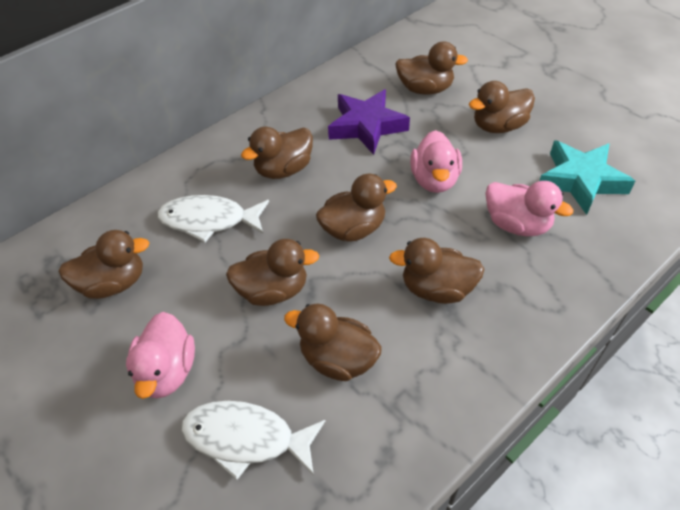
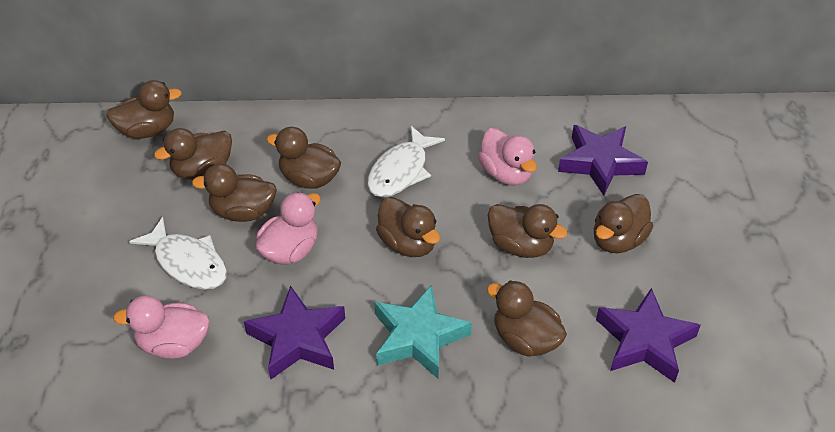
purple star: [328,89,410,155] = 1 -> [244,286,345,380] [558,125,648,195] [596,288,701,383] = 3

